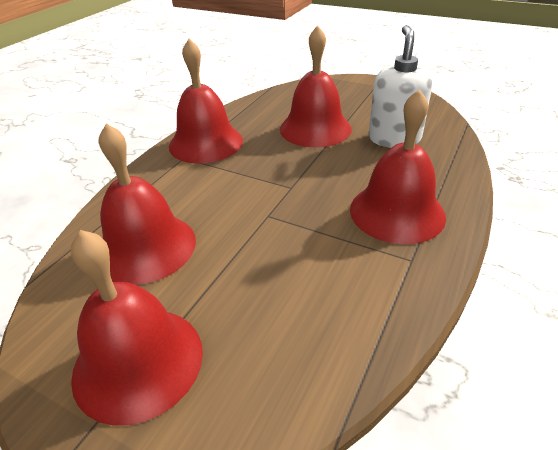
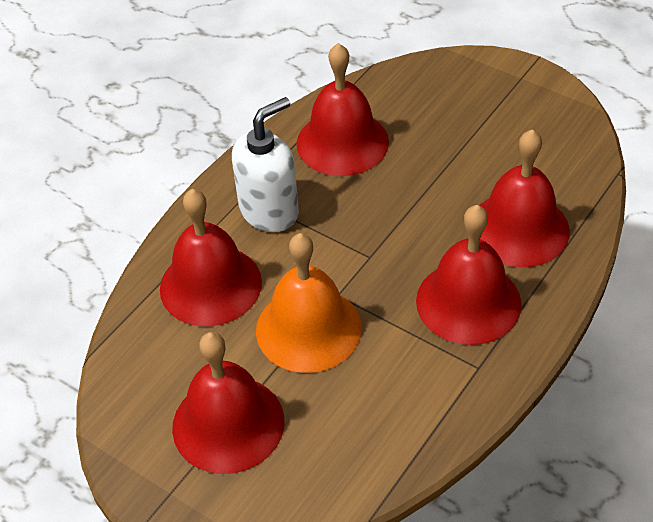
orange bell: none = 0 -> [256,233,362,373] = 1

